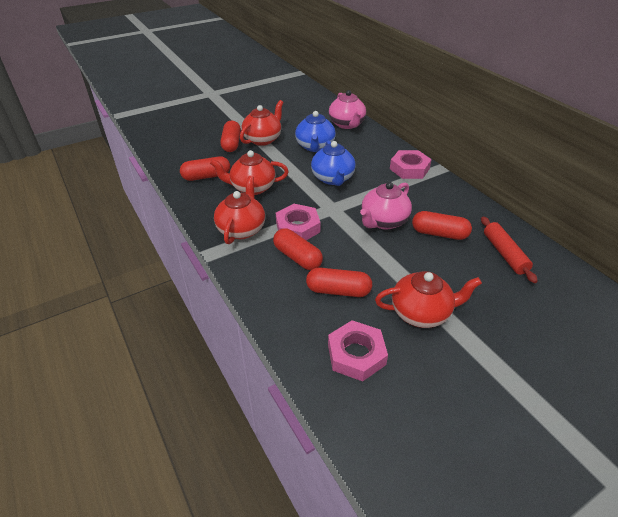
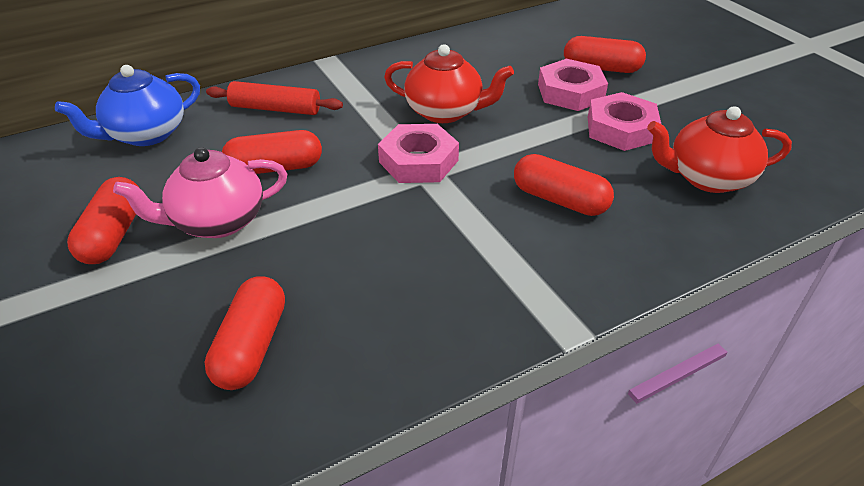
blue teapot: [295,111,336,152] [311,141,356,186] = 2 -> [55,65,200,146] = 1
pink teapot: [329,90,366,129] [360,182,412,229] = 2 -> [113,147,287,238] = 1
red teapot: [210,150,289,195] [214,176,265,244] [240,100,284,146] [375,271,482,328] = 4 -> [384,44,514,123] [647,106,792,193] = 2

